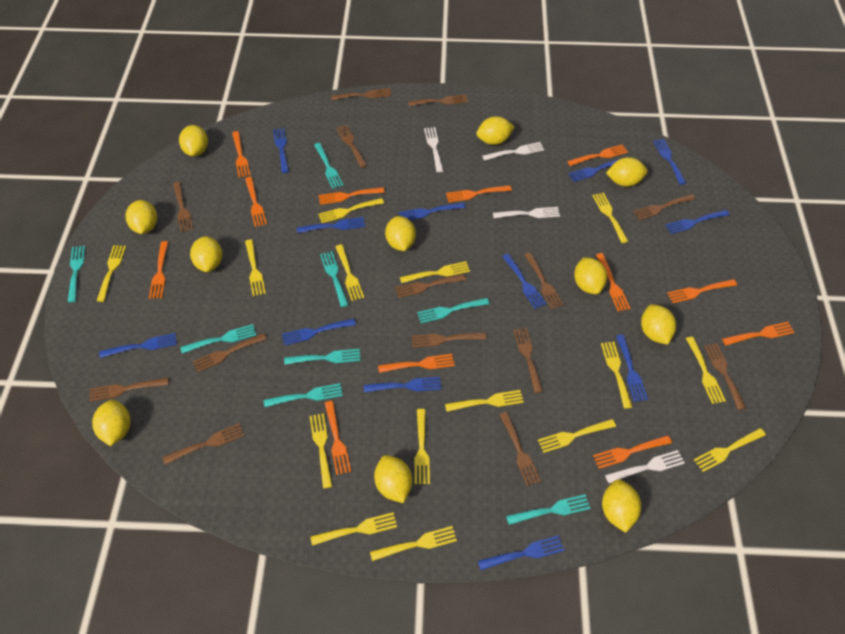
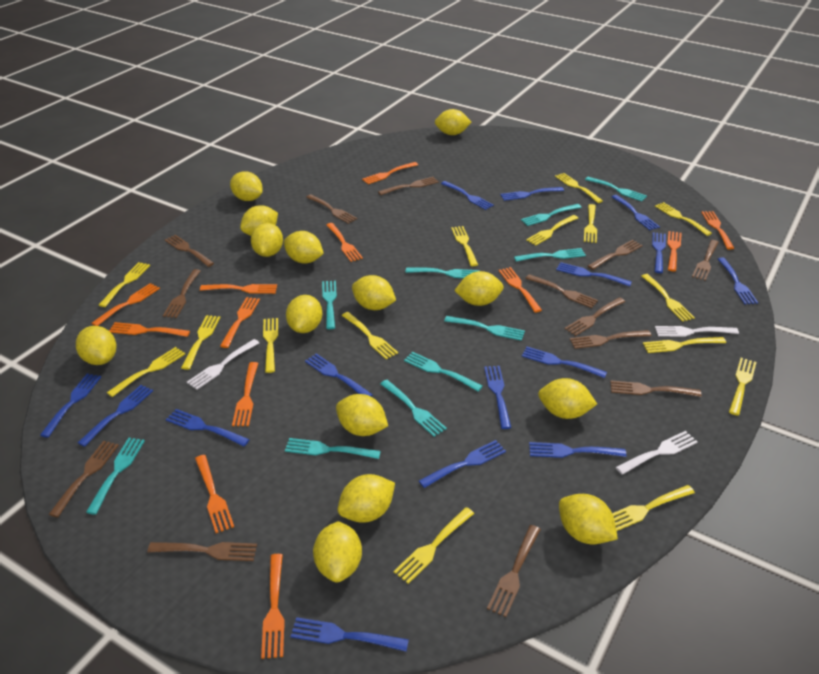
blue fork: [99,333,177,358] [273,128,289,173] [282,318,356,346] [297,217,365,233] [364,377,442,392] [399,202,465,220] [478,535,564,570] [502,254,546,309] [568,157,625,182] [616,334,648,402] [653,139,686,185] [665,210,730,234] = 12 -> [40,373,101,438] [78,385,153,447] [166,409,250,446] [290,617,409,652] [305,353,373,397] [419,440,506,488] [441,181,494,210] [484,366,511,429] [500,187,564,201] [522,347,607,378] [529,442,626,458] [556,262,632,286] [612,195,660,230] [652,232,666,273] [718,257,758,304] = 15
brown fork: [89,378,169,402] [163,423,244,465] [173,182,193,232] [193,333,267,373] [331,88,391,100] [336,125,367,168] [395,274,466,298] [408,95,468,106] [411,332,486,348] [499,412,541,486] [513,328,543,393] [525,252,563,310] [633,194,695,220] [704,343,746,410] = 14 -> [49,441,119,517] [148,542,257,561] [163,269,200,318] [165,235,214,267] [306,194,357,224] [378,177,439,195] [487,525,541,617] [525,274,598,308] [565,297,625,336] [570,330,651,349] [588,240,643,270] [610,380,702,397] [692,240,719,281] = 13
turquoise fork: [68,246,85,302] [180,324,256,354] [264,383,343,407] [284,349,360,365] [314,143,344,189] [320,251,349,307] [417,298,489,323] [506,494,591,525] = 8 -> [86,438,145,515] [285,438,381,459] [322,281,337,329] [380,380,447,437] [404,352,483,391] [406,267,480,278] [444,316,525,341] [514,248,586,262] [521,204,582,226] [585,177,647,201] = 10
white fork: [424,127,443,172] [482,142,544,161] [493,207,560,218] [605,450,685,483] = 4 -> [187,339,259,390] [616,431,698,475] [655,326,739,337] = 3
yellow lemon: [92,400,130,446] [126,200,157,234] [179,125,208,156] [190,236,222,272] [374,455,412,503] [385,216,416,251] [476,116,515,145] [574,257,607,294] [602,479,641,533] [606,157,648,187] [641,304,676,345] = 11 -> [76,326,116,365] [230,171,263,201] [240,206,278,236] [251,223,283,257] [284,231,324,264] [286,295,322,333] [313,521,362,582] [336,394,388,436] [338,474,395,523] [352,275,396,310] [435,109,471,135] [454,271,504,306] [538,378,597,419] [559,494,618,544] = 14

